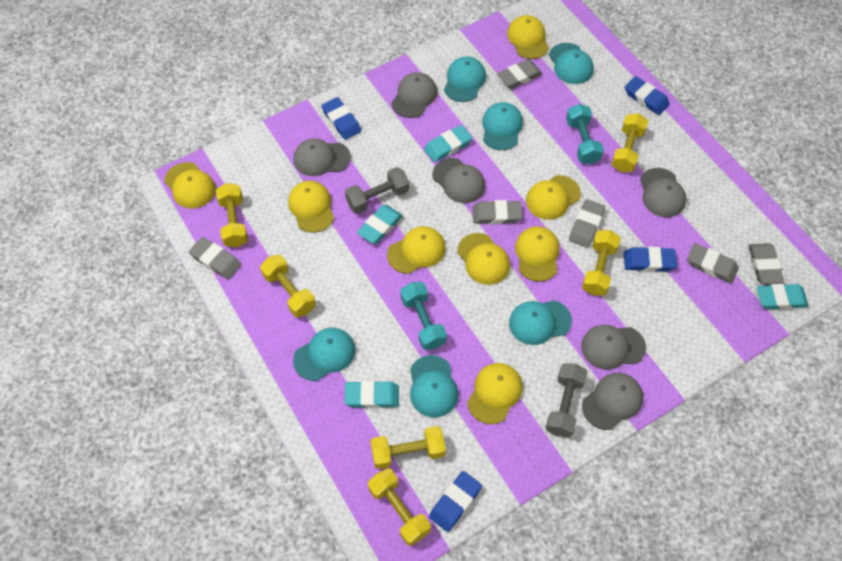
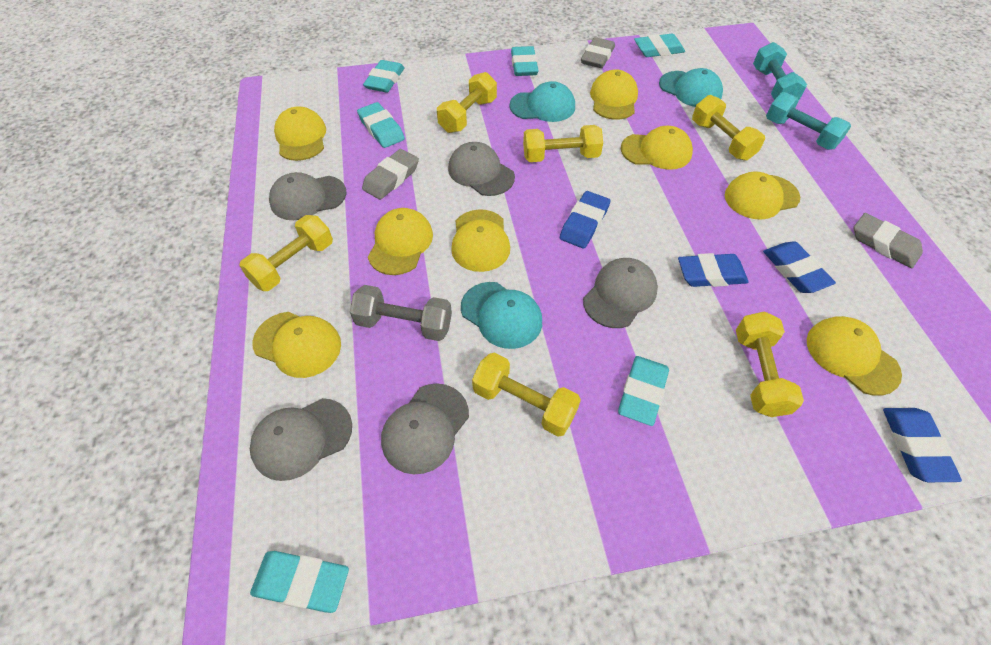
grey cap: [293,138,351,176] [391,72,437,118] [432,158,485,203] [581,325,646,370] [582,373,643,430] [640,168,686,217] = 6 -> [250,398,352,481] [269,172,346,220] [381,383,469,474] [448,142,515,196] [583,258,658,328] = 5
grey dumbbell: [345,167,409,214] [546,363,588,437] = 2 -> [350,285,452,341] = 1
grey eraser: [189,237,241,279] [472,200,522,224] [497,59,542,89] [569,199,605,248] [687,243,739,284] [748,243,784,284] = 6 -> [362,149,419,200] [581,37,615,68] [854,213,923,268] = 3
turquoise cap: [293,328,355,381] [410,355,458,417] [444,56,486,102] [482,102,523,150] [509,300,572,345] [549,43,594,84] = 6 -> [461,282,542,349] [509,81,575,122] [659,68,723,107] = 3
turquoise eraser: [344,381,399,408] [357,205,403,244] [424,125,472,162] [757,284,809,310] = 4 -> [250,551,349,613] [357,102,405,148] [363,60,405,93] [511,46,539,76] [618,356,669,426] [634,34,685,57] = 6

